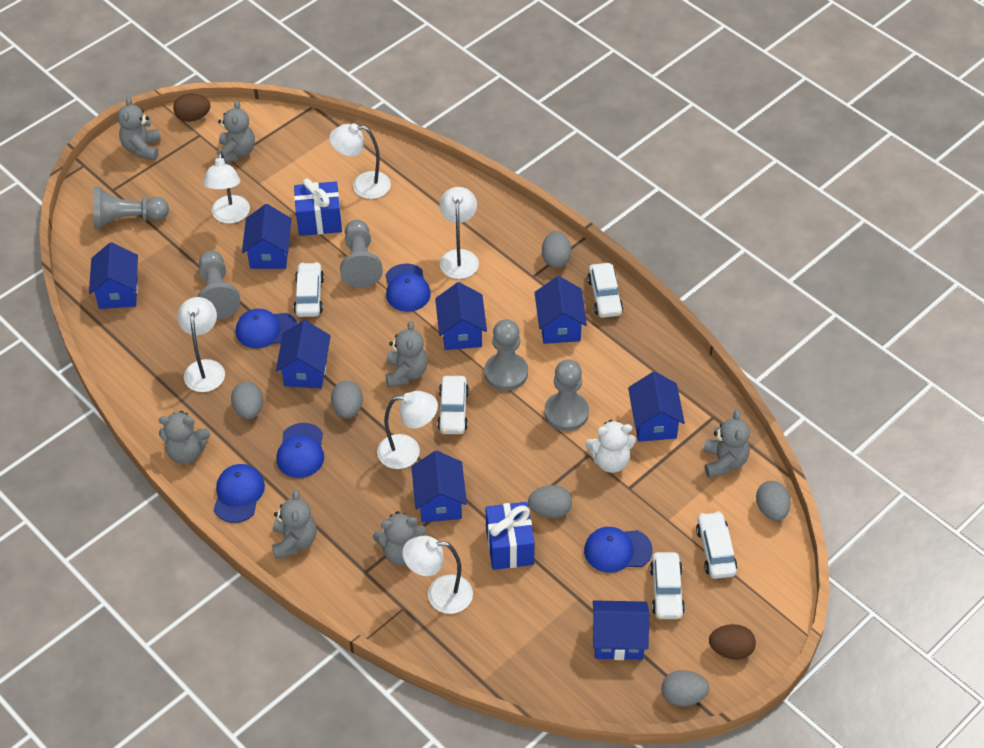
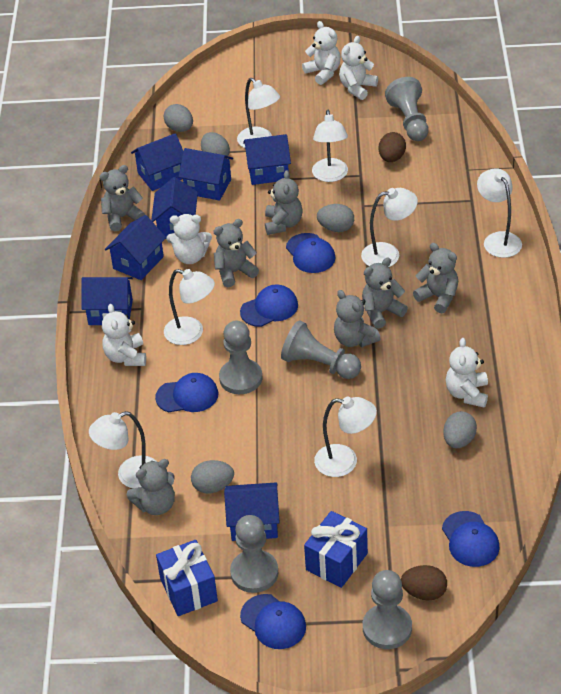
blue house: [89,242,138,309] [242,204,291,269] [276,320,331,388] [411,451,467,523] [435,282,487,350] [535,276,587,344] [593,600,649,660] [628,372,685,442] = 8 -> [81,277,133,325] [105,215,166,280] [131,133,184,191] [151,177,198,239] [179,148,233,201] [224,482,280,541] [243,134,291,185] = 7
grey egg: [231,382,263,419] [331,381,363,418] [528,485,572,518] [542,231,571,268] [661,670,709,707] [756,481,791,521] = 6 -> [164,104,193,132] [191,460,234,494] [201,132,230,159] [317,204,354,232] [443,411,477,448] = 5
white car: [294,262,324,317] [437,376,469,434] [587,263,623,318] [650,552,685,619] [696,511,737,579] = 5 -> none = 0
white lamp: [177,297,225,392] [203,152,250,224] [329,123,391,199] [377,391,438,469] [402,536,473,614] [440,187,479,279] = 6 -> [89,411,157,488] [164,269,215,345] [237,78,280,148] [312,110,348,182] [314,397,377,477] [361,188,418,267] [477,168,522,258] = 7
white teddy bear: [585,420,636,473] = 1 -> [102,304,146,366] [167,214,212,264] [302,21,341,85] [339,36,378,100] [446,338,488,408] = 5

